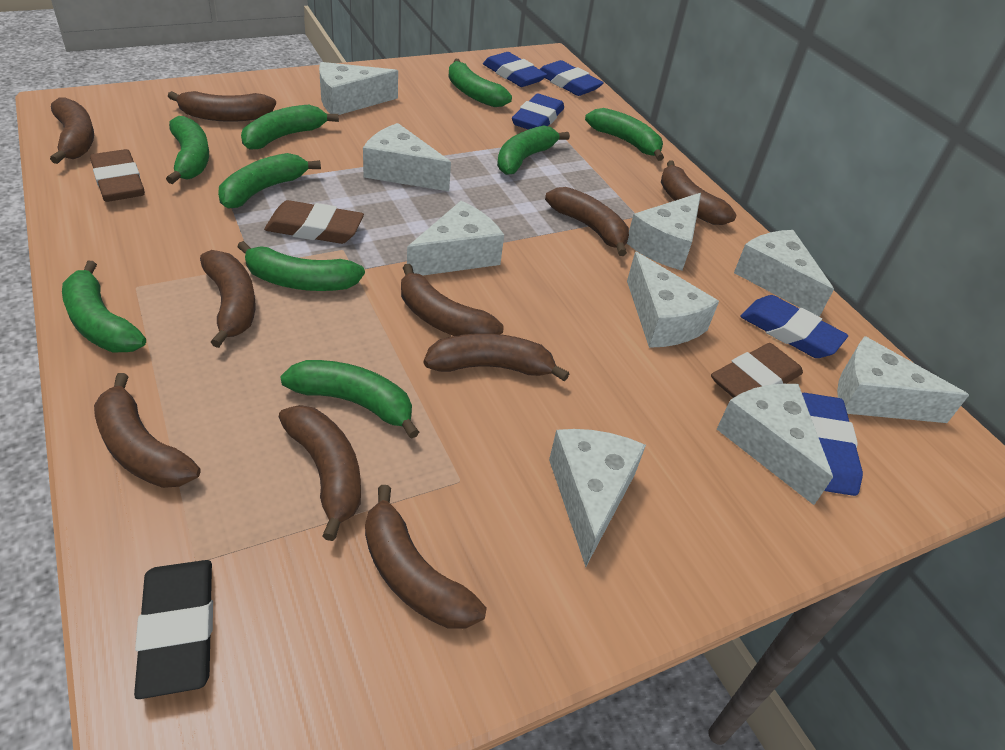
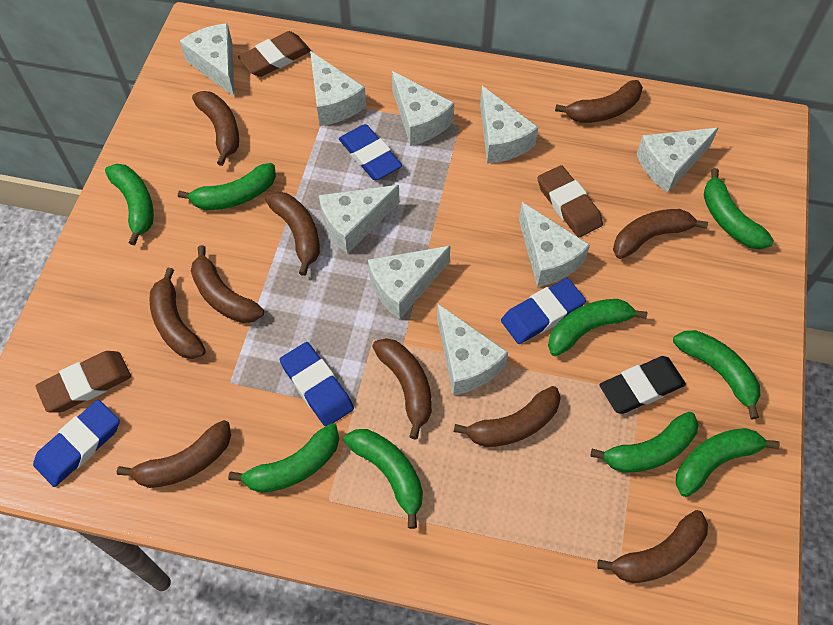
blue eraser: [483,52,547,87] [512,93,564,130] [540,60,604,96] [740,295,848,358] [802,393,863,496] = 5 -> [33,400,120,487] [280,342,354,426] [339,124,402,180] [501,278,586,344] = 4

